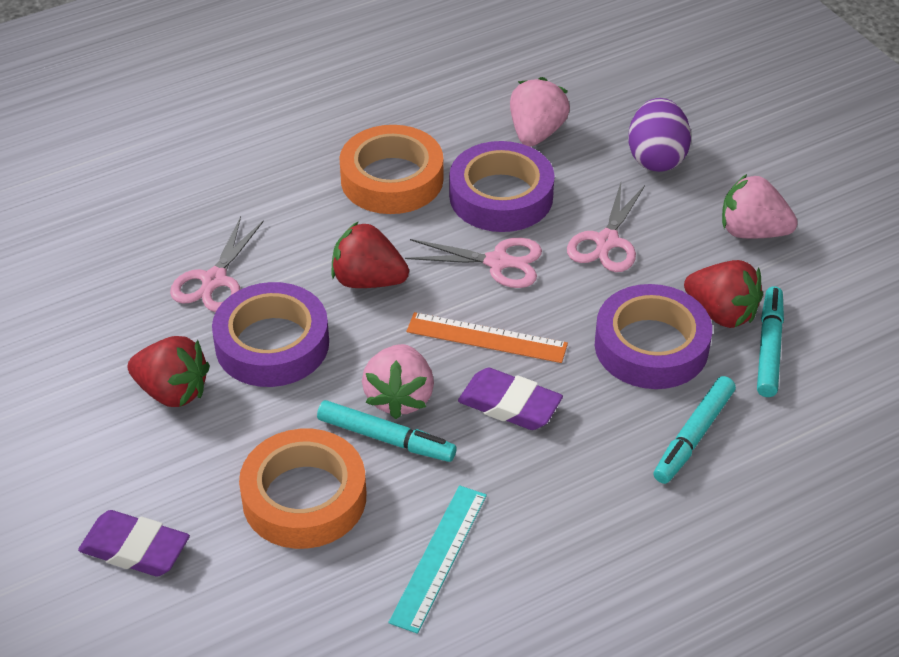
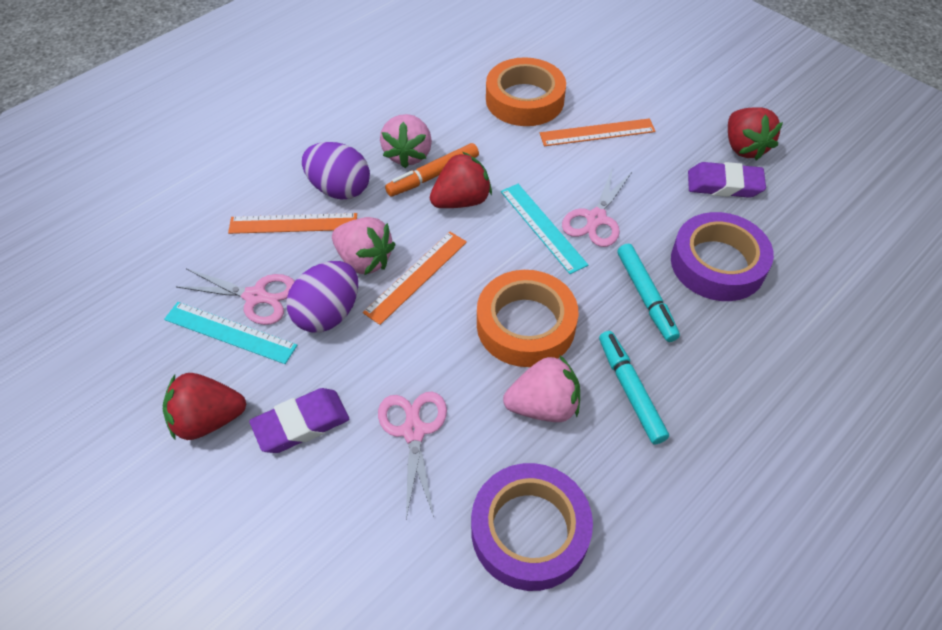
orange marker: none = 0 -> [385,143,479,197] = 1
orange ruler: [406,312,568,363] = 1 -> [228,213,357,234] [363,232,467,325] [540,118,656,146] = 3
purple egg: [628,98,691,172] = 1 -> [286,261,358,333] [302,142,370,200] = 2
purple tape: [212,282,329,387] [449,141,555,232] [595,284,712,389] = 3 -> [471,463,593,591] [671,212,774,301] = 2
turquoise marker: [317,400,456,462] [653,376,736,484] [757,286,784,397] = 3 -> [599,331,669,444] [617,244,680,342] = 2
turquoise ruler: [388,485,487,634] = 1 -> [164,302,297,364] [501,184,588,274] = 2

